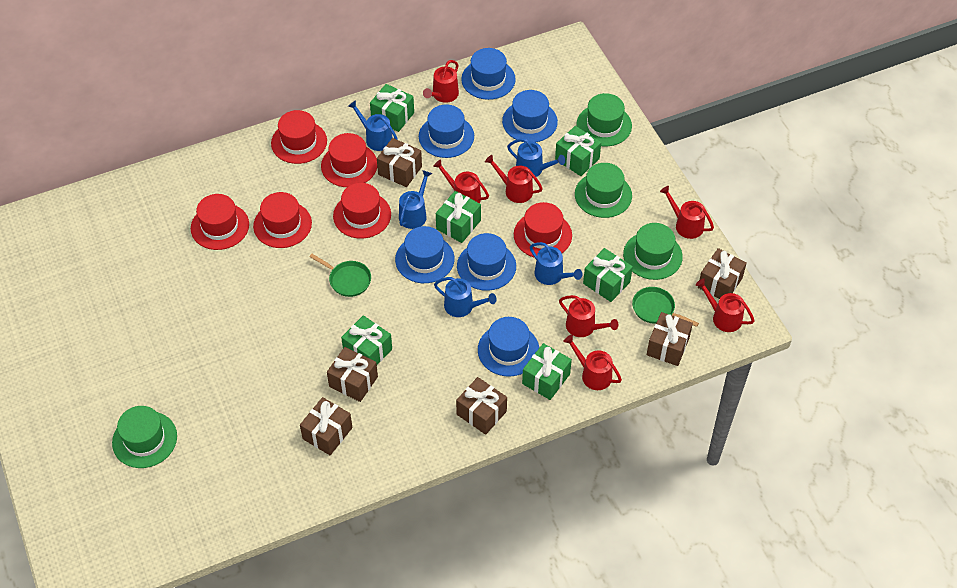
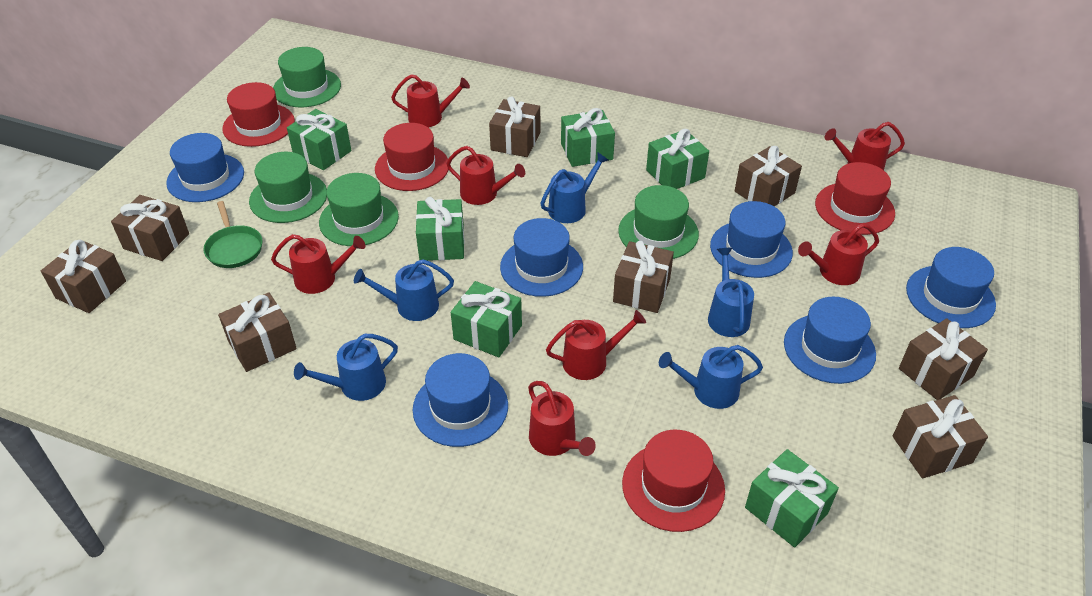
brown gift: [300,397,353,455] [327,347,378,402] [377,138,422,187] [456,377,507,435] [647,312,693,366] [698,248,747,299] = 6 -> [41,240,126,313] [111,195,189,261] [218,292,297,372] [489,96,540,157] [613,241,674,313] [735,146,802,206] [893,395,988,478] [899,318,988,400] = 8
green pan: [310,254,371,297] [632,287,699,327] = 2 -> [203,201,263,268] = 1
red hat: [191,194,249,250] [253,192,312,248] [271,110,327,164] [321,133,377,187] [333,183,391,239] [514,202,572,258] = 6 -> [222,82,295,147] [375,123,449,191] [622,430,725,532] [815,162,895,235] = 4

